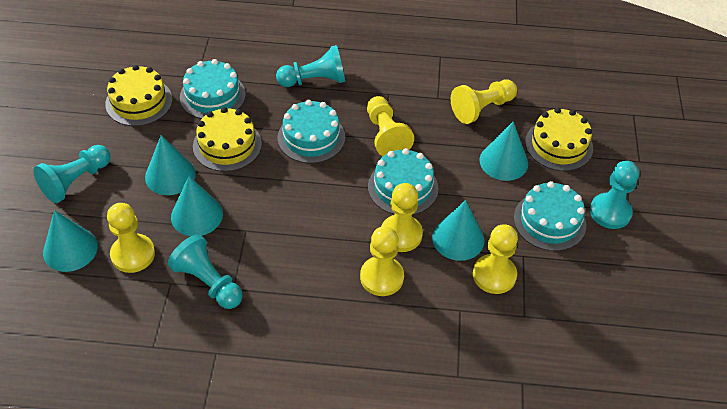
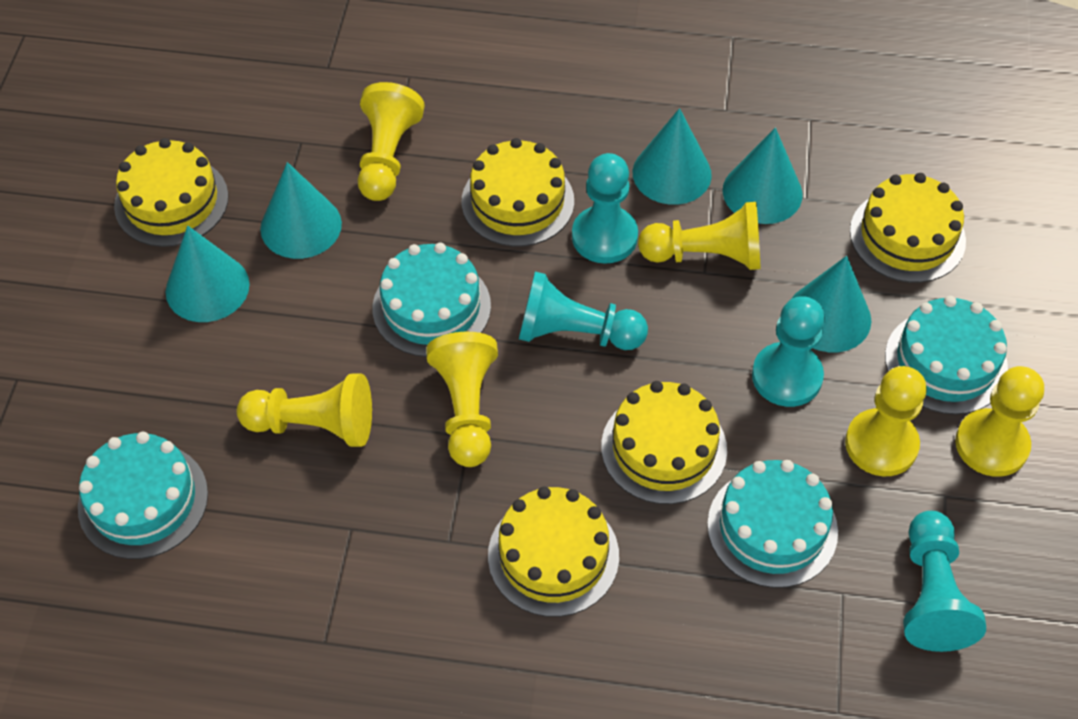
yellow cake: [105,65,172,126] [193,107,262,172] [525,107,593,171] = 3 -> [114,138,229,247] [462,138,574,247] [488,486,619,617] [601,381,727,504] [850,173,966,283] = 5

